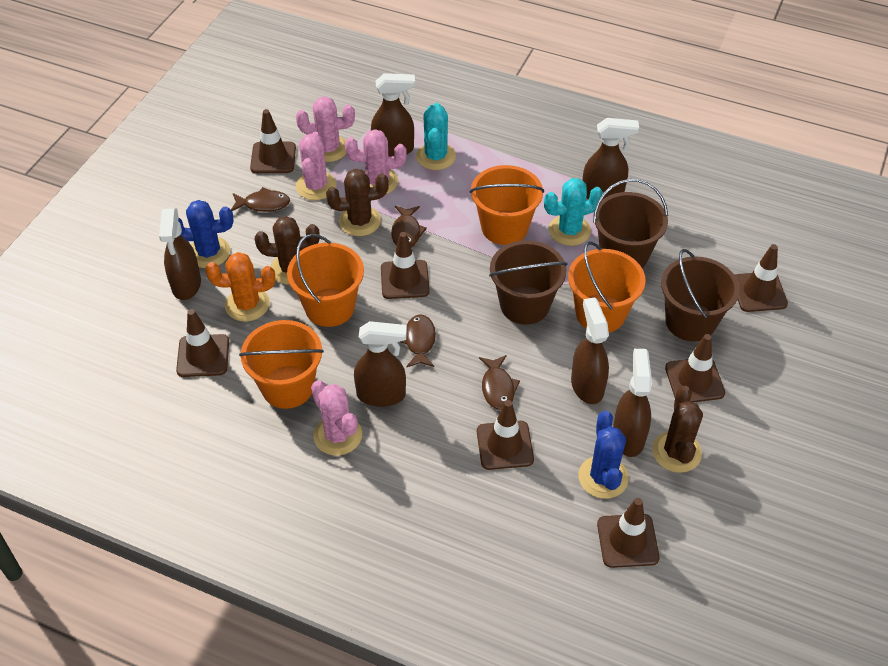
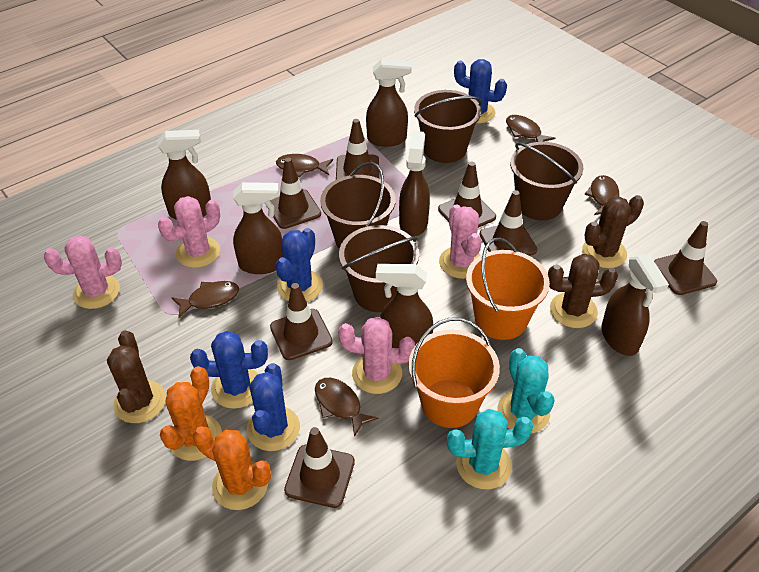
blue cactus: [178,200,233,268] [578,411,629,499] = 2 -> [190,331,268,409] [247,363,300,451] [276,228,323,302] [454,59,507,123] = 4
brown bucket: [489,240,568,325] [593,179,668,268] [661,249,740,342] = 3 -> [320,162,396,249] [339,225,419,312] [414,90,482,163] [510,142,583,220] = 4
brown fish: [231,187,290,212] [391,206,427,248] [400,314,436,367] [479,355,520,410] = 4 -> [172,281,239,318] [276,154,333,178] [315,378,378,437] [506,115,555,142] [584,175,619,215] = 5
orange bucket: [239,320,324,409] [287,234,364,327] [470,165,544,245] [568,242,646,333] = 4 -> [409,318,500,428] [466,237,550,340] = 2
orange cactus: [205,252,275,322] = 1 -> [160,366,222,461] [193,426,271,510] = 2

